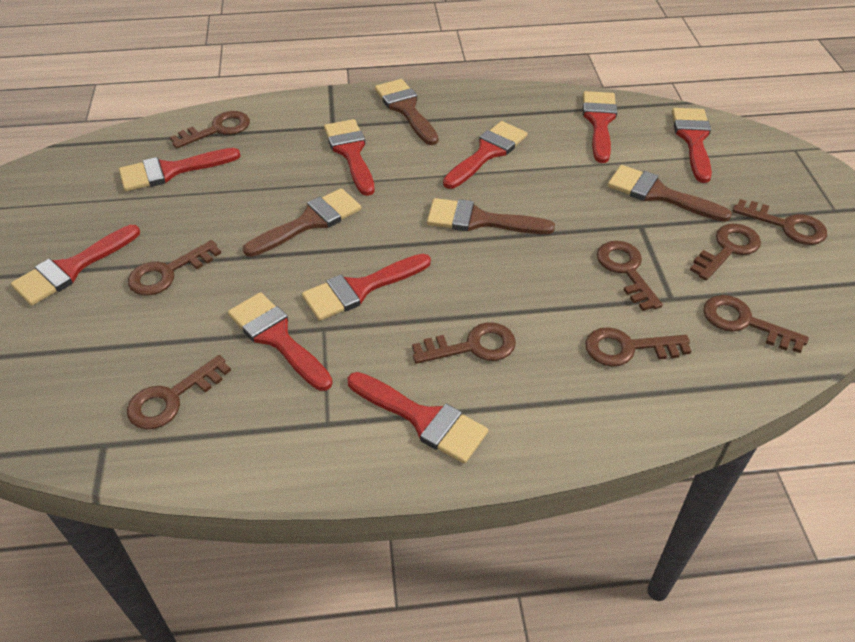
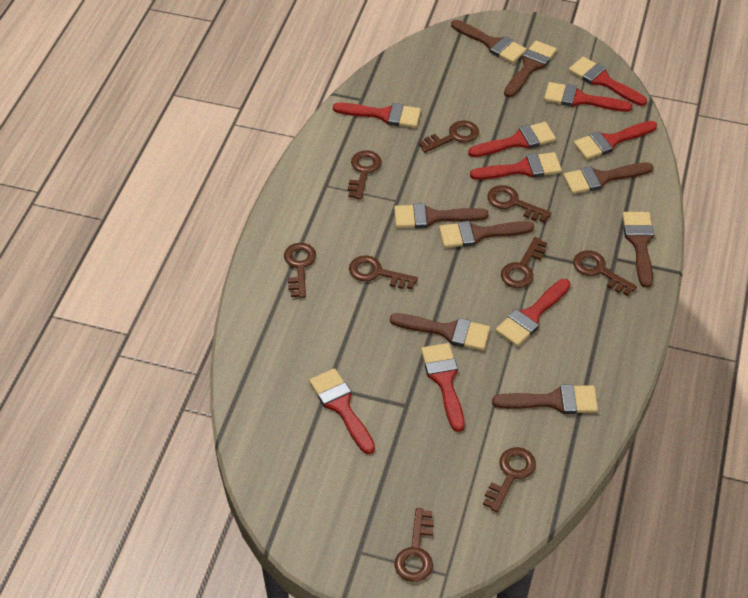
brown brush: [243,188,361,257] [375,79,439,145] [427,198,555,234] [607,165,732,222] = 4 -> [390,313,490,350] [394,203,488,228] [439,221,534,248] [451,20,527,63] [492,384,598,414] [504,41,557,97] [563,162,653,194] [622,212,654,288] = 8

